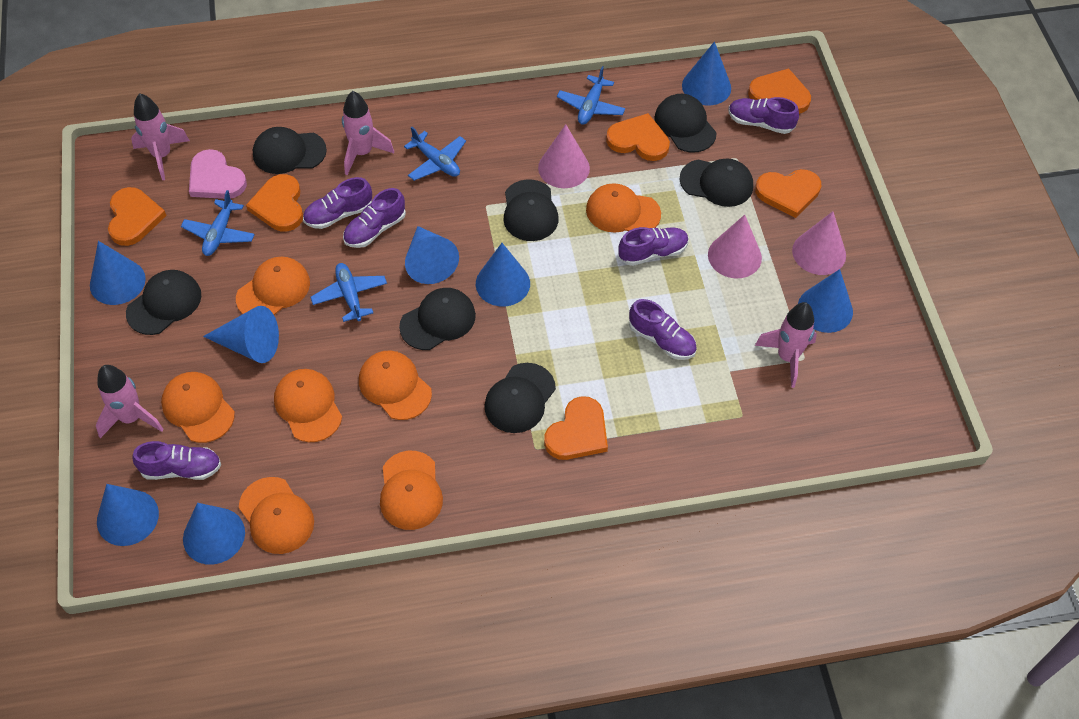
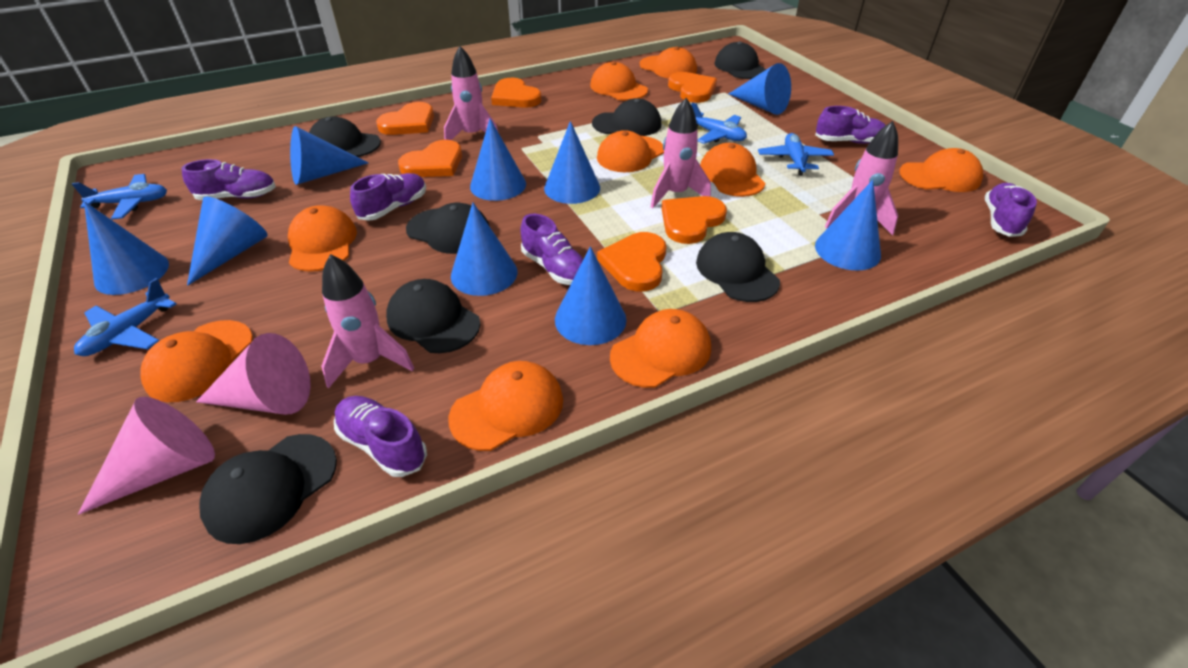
blue cone: [90,241,146,305] [97,484,159,546] [183,503,245,565] [203,306,279,363] [405,226,459,284] [476,243,530,306] [682,42,731,105] [798,269,853,333] = 8 -> [84,201,169,295] [187,196,268,286] [290,126,368,185] [451,202,517,296] [470,119,526,201] [544,121,600,204] [555,246,627,345] [729,63,791,115] [815,180,881,271] = 9
orange cap: [161,372,235,443] [236,257,310,315] [239,477,314,554] [274,369,342,442] [359,350,432,420] [380,451,443,530] [586,183,661,233] = 7 -> [140,320,253,402] [288,205,357,272] [448,361,563,451] [590,62,648,101] [597,130,664,172] [610,309,711,388] [640,47,697,79] [700,143,765,197] [899,148,983,192] = 9
pink cone: [538,124,590,188] [708,215,762,278] [792,211,846,275] = 3 -> [78,397,215,515] [196,333,311,415] = 2
pink heart: [189,149,247,199] = 1 -> none = 0

